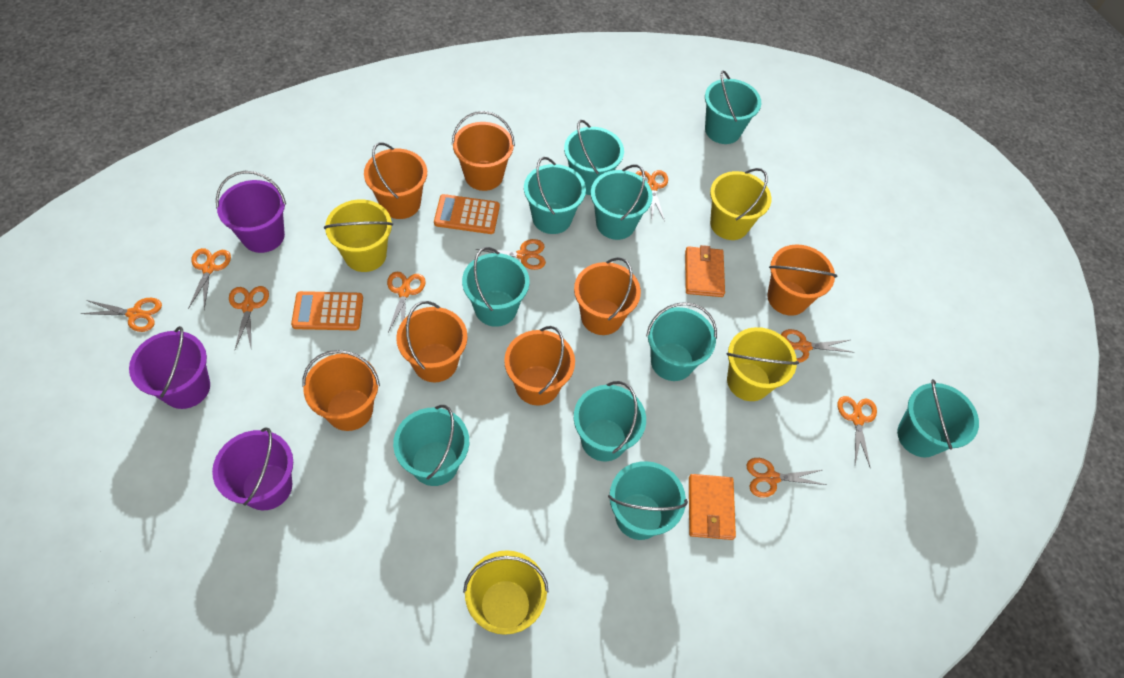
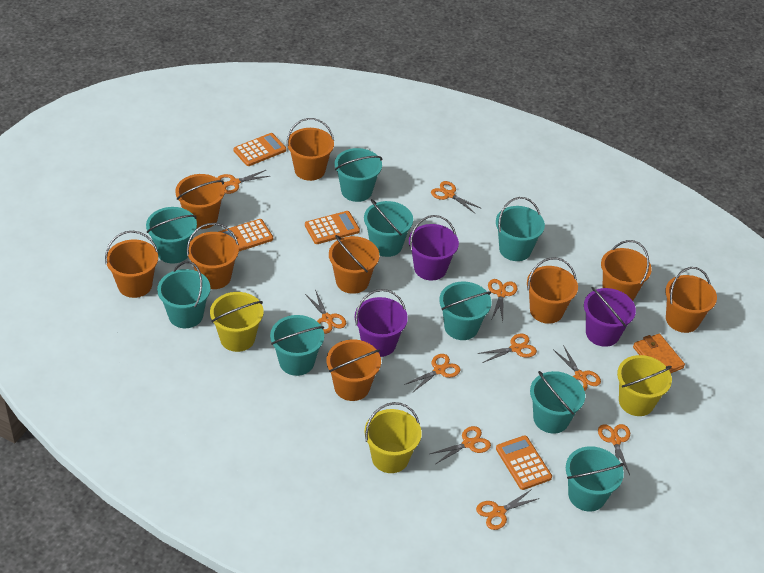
orange bucket: [302,350,380,431] [364,142,427,219] [396,301,468,382] [452,111,515,191] [504,326,575,406] [574,257,641,335] [767,244,837,316] = 7 -> [105,231,158,298] [175,174,225,229] [187,223,239,289] [287,118,334,181] [327,340,381,401] [329,235,379,294] [527,257,578,324] [601,240,652,301] [665,267,717,333] = 9
orange calculator: [291,291,363,330] [434,194,500,234] = 2 -> [219,219,273,251] [233,133,286,166] [305,211,360,244] [496,435,552,490] = 4
orange scissors: [80,298,162,332] [188,248,231,309] [229,286,269,349] [387,272,426,332] [476,239,546,270] [635,170,668,222] [746,458,827,498] [781,329,854,363] [838,396,877,467] = 9 -> [217,170,270,194] [305,290,346,334] [404,354,461,393] [430,426,491,464] [431,181,482,213] [476,489,540,530] [477,334,537,363] [488,279,517,321] [553,345,601,391] [598,424,630,475] = 10
orange wallet: [685,245,725,297] [689,474,736,540] = 2 -> [633,334,685,373] = 1
turquoise bucket: [393,405,469,486] [462,247,529,327] [524,157,586,234] [564,120,624,195] [574,381,646,462] [591,165,653,240] [608,461,688,540] [646,302,717,381] [705,70,761,144] [897,379,979,457] = 10 -> [146,207,197,264] [157,261,211,328] [270,315,324,376] [335,148,382,202] [364,199,413,257] [439,282,491,340] [496,197,545,261] [530,371,585,434] [566,446,624,512] = 9
yellow bucket: [324,199,393,272] [463,550,548,635] [710,168,771,240] [727,327,799,401] = 4 -> [210,292,264,352] [364,402,422,473] [617,355,672,416] = 3

